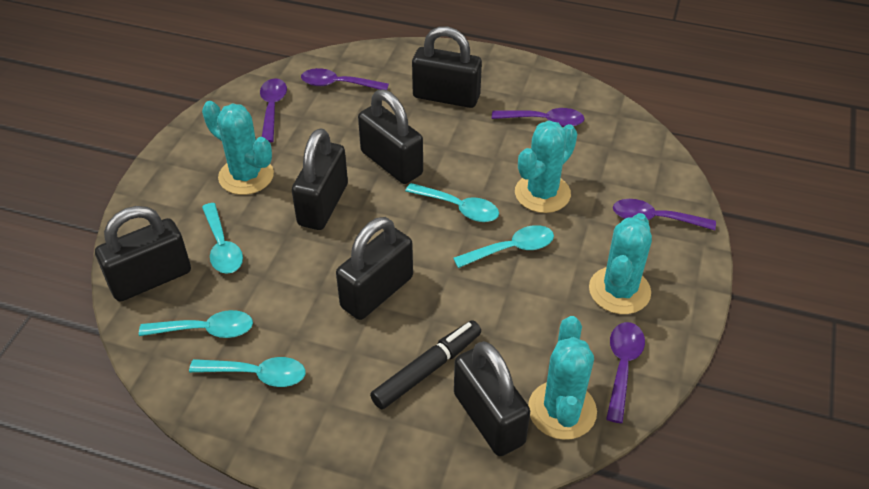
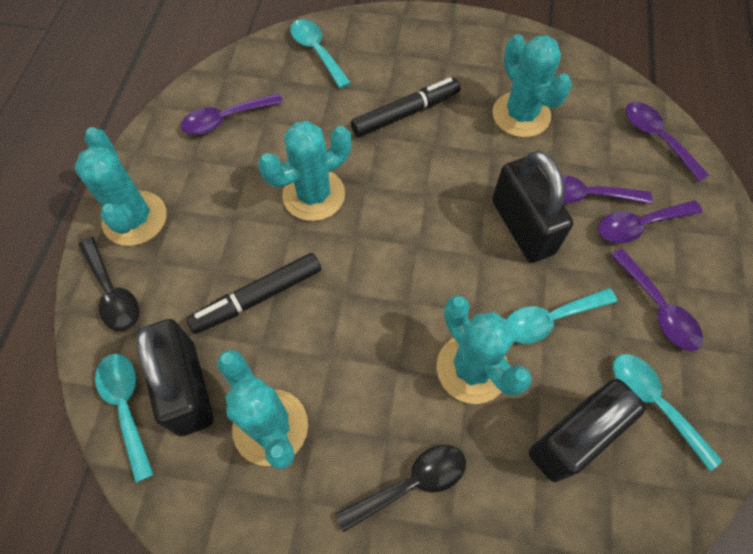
black marker: [370,320,481,410] = 1 -> [186,253,321,334] [351,77,460,137] = 2
black padlock: [95,206,191,302] [292,128,348,230] [336,217,413,320] [358,89,423,184] [412,27,482,108] [454,341,530,456] = 6 -> [136,319,213,436] [492,150,573,263] [529,379,646,482] = 3
black spoon: none = 0 -> [78,237,139,332] [335,445,466,532] = 2
turquoise cactus: [202,101,274,195] [515,121,578,213] [528,316,597,440] [589,213,652,314] = 4 -> [74,127,167,246] [217,350,308,469] [258,121,351,221] [436,296,532,404] [492,34,572,138] = 5
turquoise spoon: [139,310,253,338] [189,357,305,387] [202,203,243,274] [405,183,499,222] [453,225,554,268] = 5 -> [95,354,154,483] [290,19,351,89] [507,288,617,344] [613,354,722,471] = 4

